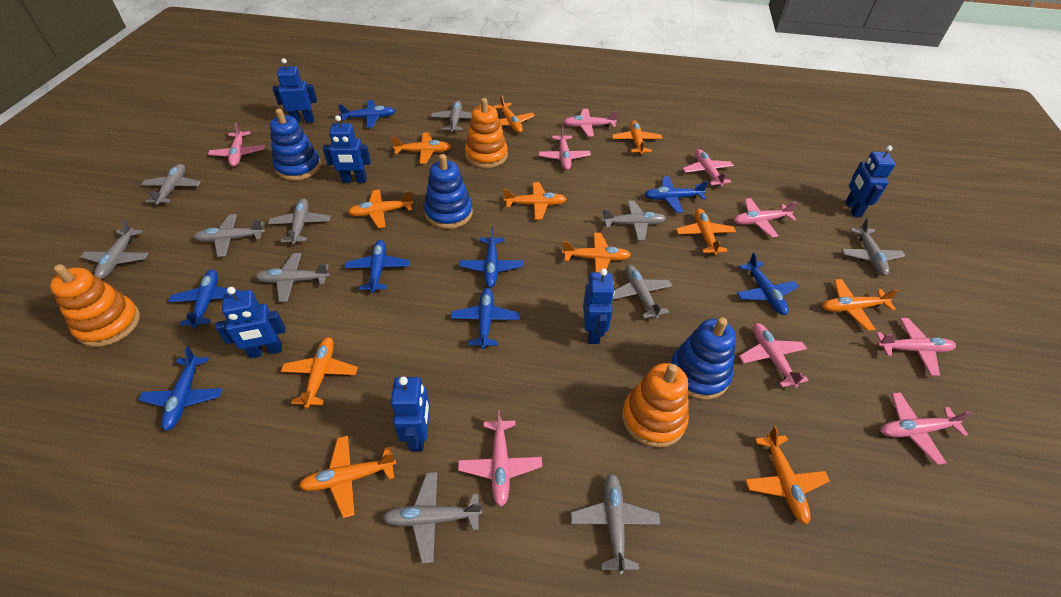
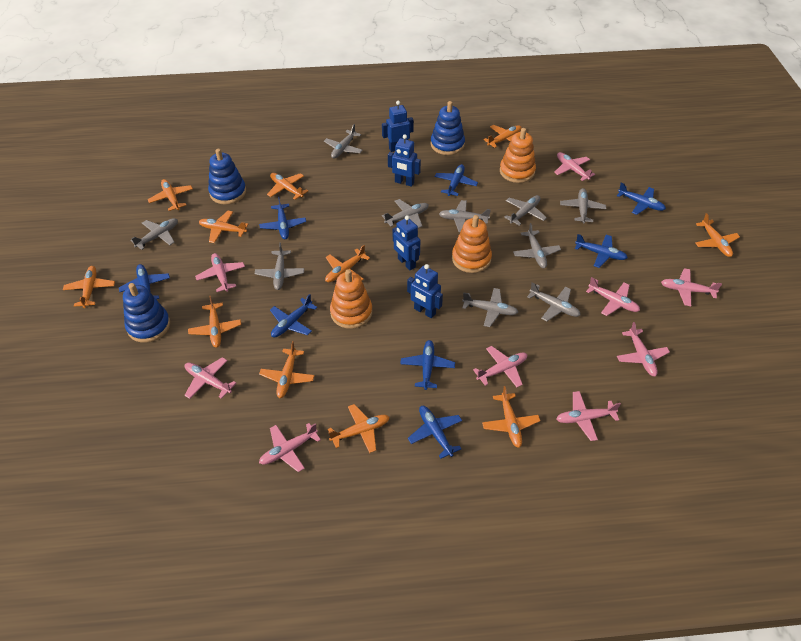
blue robot: [215,287,285,358] [272,58,317,123] [323,115,371,183] [391,377,430,452] [583,268,615,344] [845,145,896,217] = 6 -> [382,101,414,152] [388,134,421,187] [393,215,420,270] [407,264,443,318] = 4
grey plane: [80,219,149,279] [141,164,201,205] [193,214,265,257] [255,253,330,302] [268,198,331,245] [382,472,482,563] [431,100,472,132] [571,473,660,575] [602,201,666,241] [612,265,672,319] [841,218,905,276] = 11 -> [130,218,178,250] [255,242,304,290] [324,124,363,158] [382,199,429,228] [439,200,491,232] [462,288,518,327] [504,195,547,226] [513,223,561,268] [527,282,581,321] [560,188,606,224] = 10

